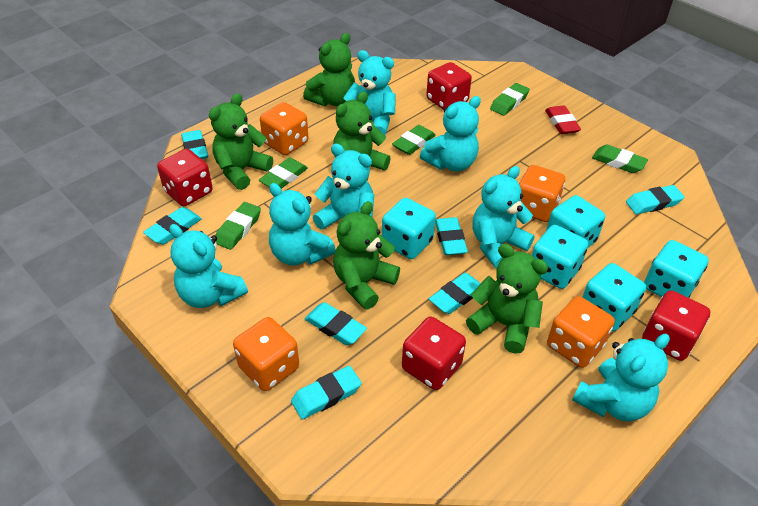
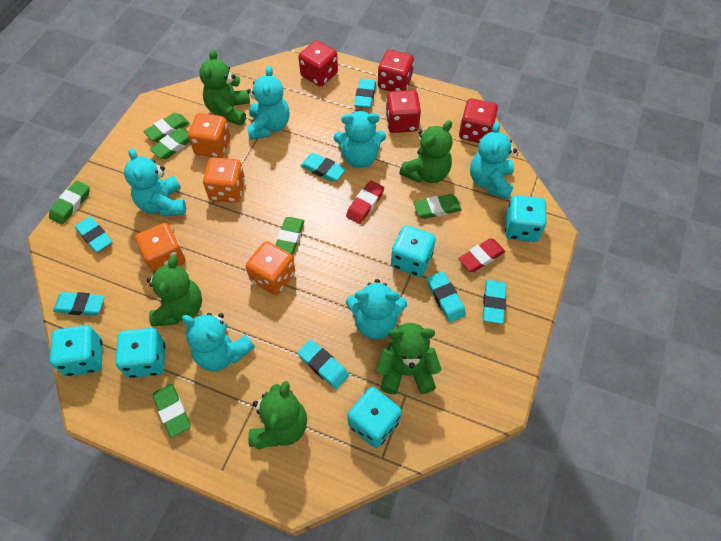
green eraser: [215,202,261,250] [259,158,308,189] [392,125,436,155] [490,83,530,116] [592,144,648,173] = 5 -> [49,181,90,225] [143,113,189,142] [150,128,190,159] [153,384,190,438] [275,217,304,255] [413,194,462,219] = 6
red eraser: [545,105,581,134] = 1 -> [346,181,384,224] [458,238,505,272] = 2
turquoise teddy bear: [169,224,248,308] [269,183,336,265] [313,143,374,230] [343,50,396,135] [420,96,481,172] [472,166,535,269] [572,334,670,421] = 7 -> [124,148,186,216] [182,313,255,371] [247,66,289,140] [334,111,386,168] [346,279,407,339] [470,122,517,200] = 6

